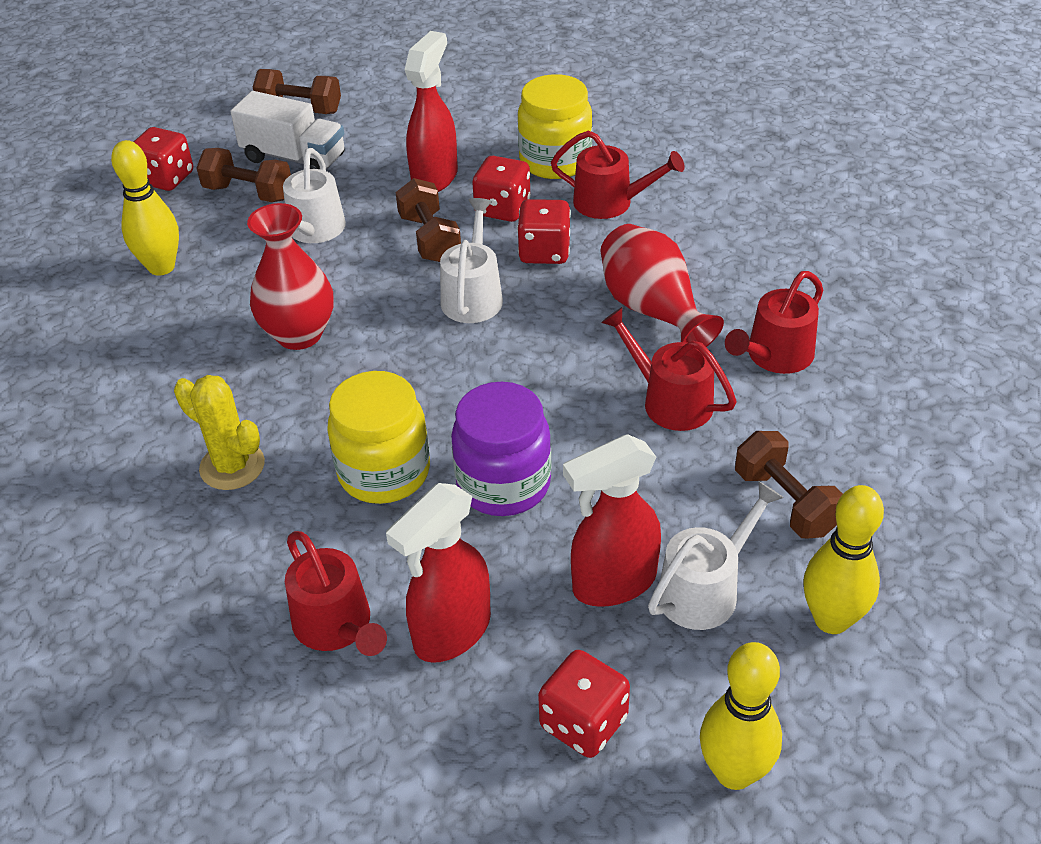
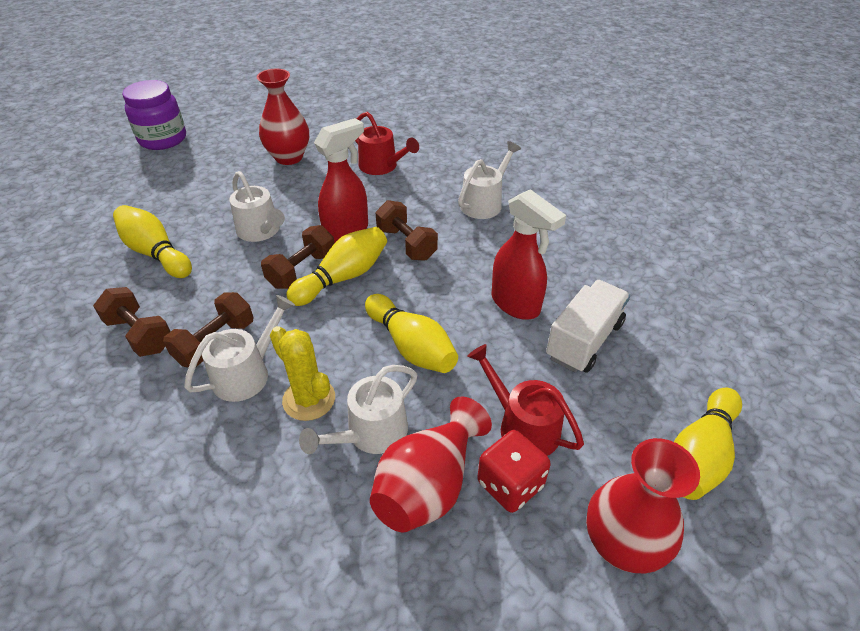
red dice: [134,127,193,191] [472,156,531,222] [517,199,571,264] [538,650,630,758] = 4 -> [477,430,551,513] = 1
red spray bottle: [386,483,491,663] [405,31,458,192] [563,434,661,607] = 3 -> [314,118,368,243] [492,189,566,320] = 2
red vase: [247,203,333,350] [600,224,724,347] = 2 -> [257,69,309,165] [370,397,492,533] [586,438,700,573] = 3
red watering can: [285,531,387,656] [551,131,685,219] [601,307,737,431] [725,271,823,374] = 4 -> [355,112,419,175] [467,344,584,456] = 2
white watering can: [283,148,346,243] [440,198,503,323] [648,481,784,630] = 3 -> [184,295,295,402] [229,171,285,242] [299,365,417,454] [458,141,521,219] = 4
yellow bowling pin: [111,140,179,276] [700,642,782,790] [803,485,884,634] = 3 -> [113,205,192,278] [286,227,387,306] [365,294,458,373] [674,388,742,500] = 4
yellow jar: [328,371,430,504] [518,74,592,179] = 2 -> none = 0

